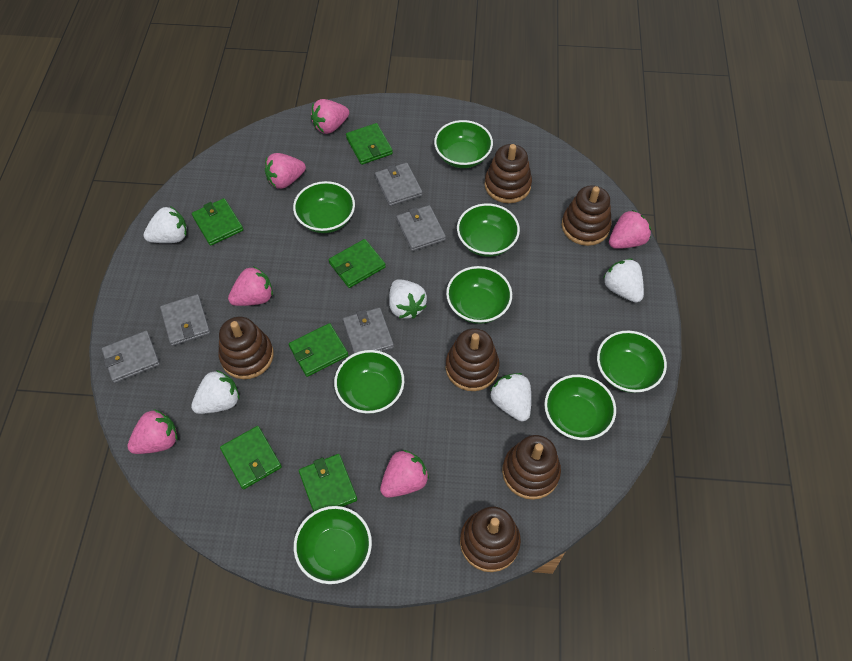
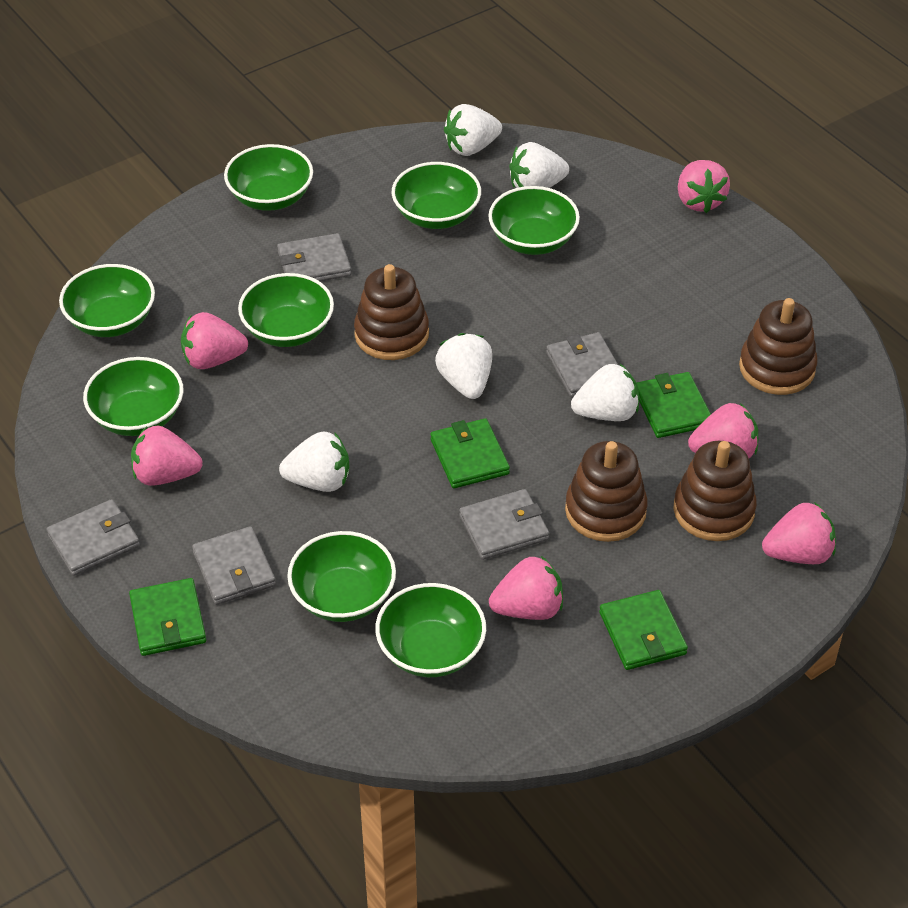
brown stacking toy: [218,316,274,379] [445,328,500,391] [460,507,521,572] [485,144,532,203] [502,435,561,500] [562,185,612,246] = 6 -> [354,264,429,360] [565,441,647,542] [673,441,757,541] [739,298,818,395] = 4
green wallet: [192,198,243,246] [220,426,282,489] [289,323,348,377] [299,454,357,512] [329,239,386,288] [346,123,393,165] = 6 -> [129,578,206,656] [431,418,510,489] [599,590,688,670] [637,372,711,438] = 4

